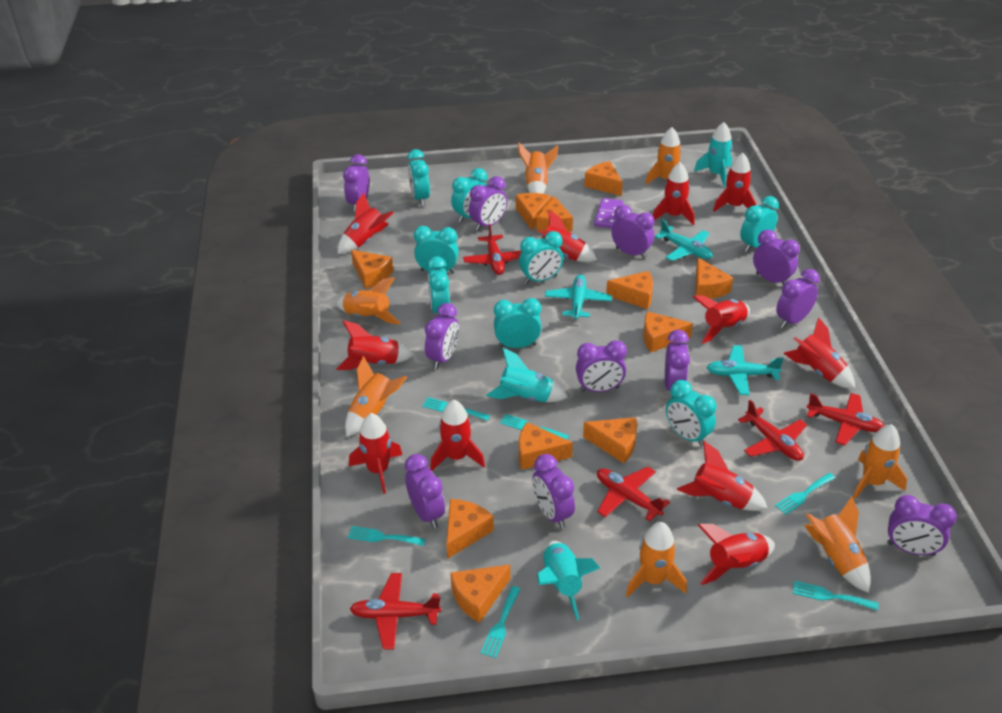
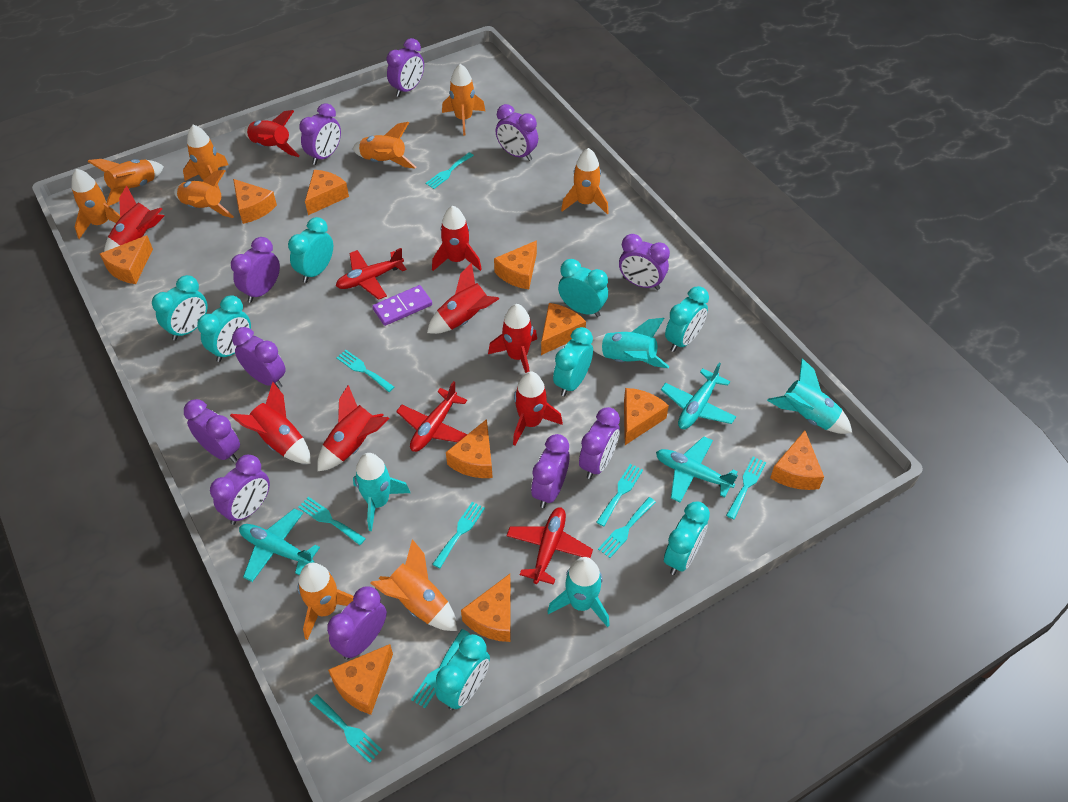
orange cheese: [351,250,393,289] [446,499,494,559] [450,565,510,623] [516,193,551,230] [519,422,573,470] [536,196,573,232] [583,417,637,463] [584,161,623,196] [606,271,653,309] [643,311,693,352] [695,258,733,299] = 11 -> [100,235,153,284] [233,179,277,224] [305,170,349,215] [328,644,393,715] [446,419,493,478] [461,574,511,642] [494,240,537,289] [541,303,586,355] [624,388,669,445] [770,431,824,490] = 10
orange rocket: [336,277,400,324] [345,356,407,437] [518,143,558,194] [626,522,687,597] [645,127,681,185] [804,497,871,593] [853,424,907,499] = 7 -> [72,169,120,239] [88,159,164,206] [174,170,234,218] [183,125,228,190] [298,563,354,640] [353,122,416,169] [370,539,457,631] [442,64,485,136] [561,148,609,214] = 9
red plane: [350,573,441,649] [463,224,522,275] [597,467,670,521] [738,400,807,461] [807,393,884,445] = 5 -> [336,248,407,300] [396,381,467,452] [506,507,593,585] = 3
red rocket: [336,320,414,370] [338,193,394,254] [349,413,402,494] [430,399,485,471] [537,210,597,262] [653,162,695,225] [677,441,767,511] [693,295,750,344] [698,524,775,585] [713,153,756,212] [784,317,855,389] = 11 -> [104,185,164,252] [230,382,311,464] [244,110,300,157] [317,385,390,471] [427,263,499,334] [432,205,482,271] [488,304,537,373] [513,372,563,445] = 8
turquoise fork: [347,526,426,546] [422,397,490,421] [481,586,521,658] [500,414,569,440] [775,473,835,515] [792,580,879,611] = 6 -> [298,497,366,545] [310,694,382,763] [336,350,394,392] [411,629,470,708] [426,152,474,189] [432,502,485,568] [596,464,643,526] [598,497,656,558] [726,457,766,519] = 9
turquoise rocket: [486,348,568,402] [537,541,600,620] [694,122,733,187] = 3 -> [353,453,410,531] [547,557,610,627] [591,318,669,368] [767,358,852,434] = 4

